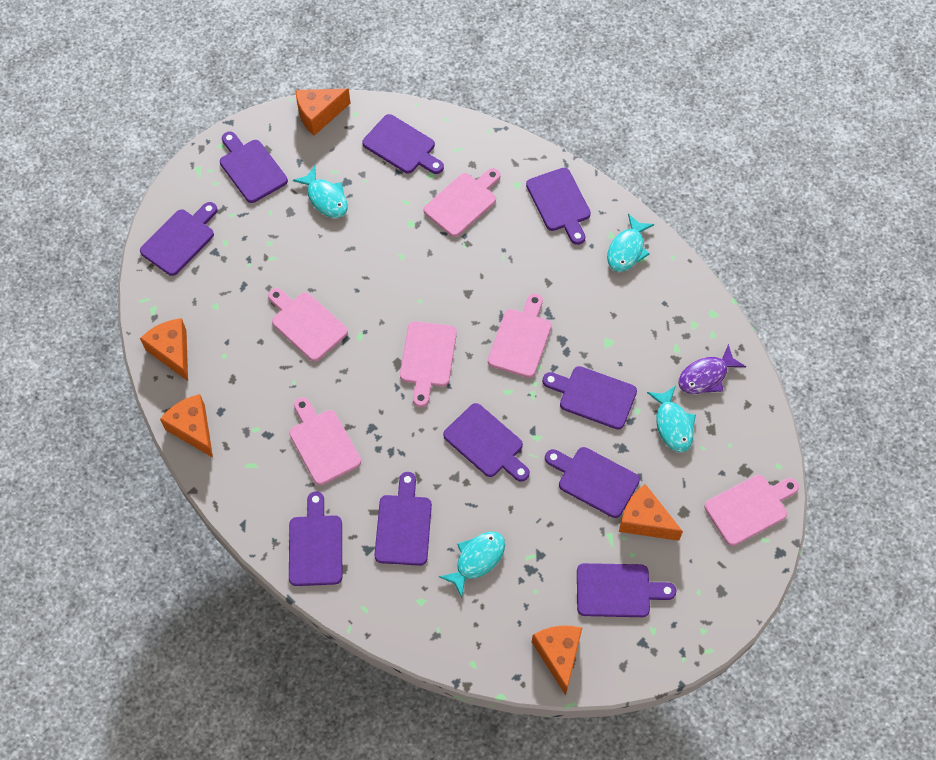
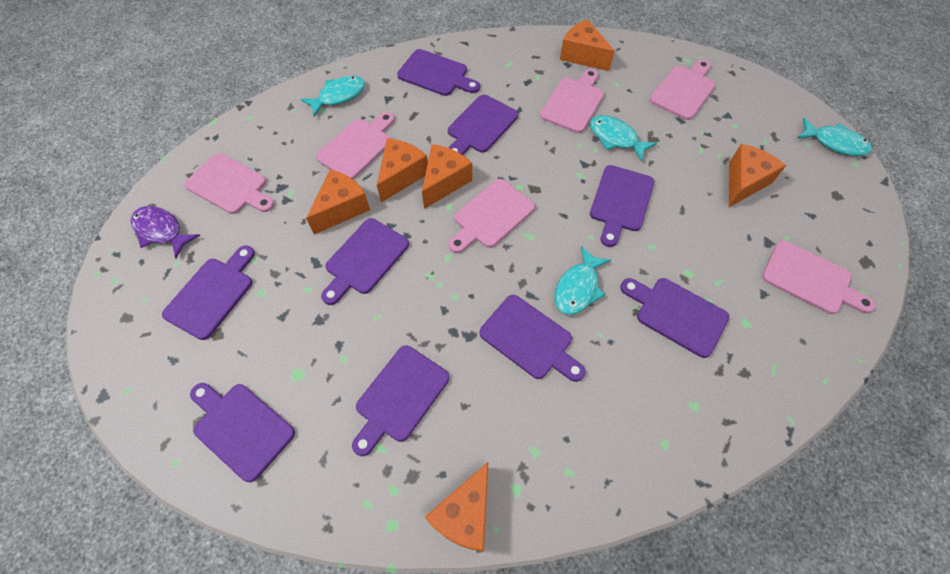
orange cheese: [140,318,188,381] [160,394,213,458] [296,89,351,136] [532,626,582,695] [619,484,683,541] = 5 -> [306,169,370,234] [377,138,428,202] [422,144,472,209] [425,462,488,551] [560,19,615,71] [729,144,786,207] = 6
purple cutting board: [140,202,218,276] [220,132,288,203] [289,491,342,586] [362,114,444,174] [375,472,432,566] [443,403,530,482] [526,168,591,245] [542,366,637,429] [545,447,640,518] [577,563,676,617] = 10 -> [162,245,255,340] [190,383,295,482] [321,218,409,305] [352,346,449,456] [397,49,480,96] [448,95,518,155] [479,295,585,382] [590,165,654,247] [620,278,729,358] = 9

